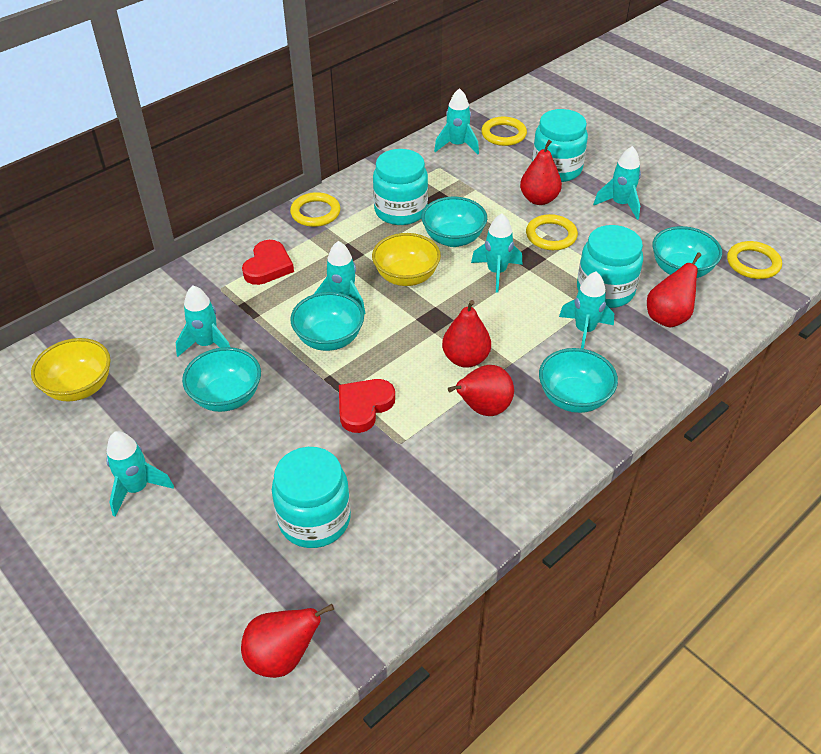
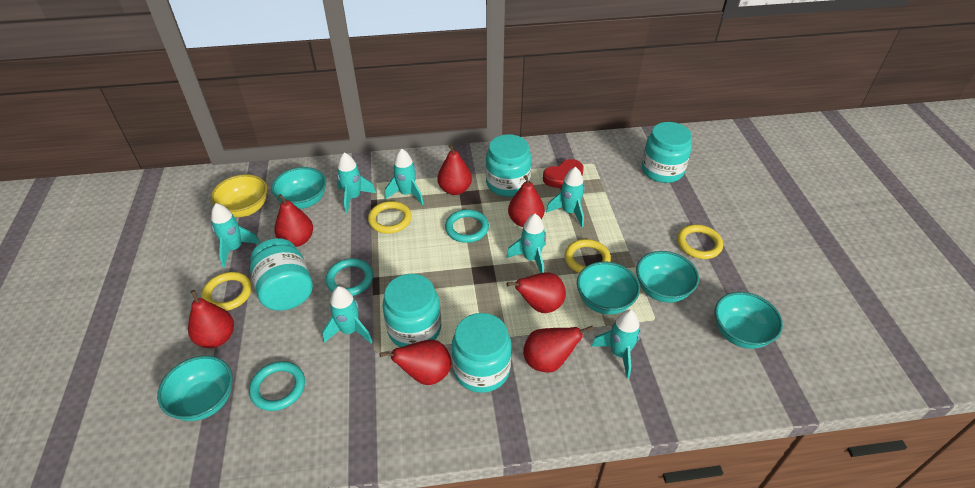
red heart: [242,240,294,285] [339,379,395,433] = 2 -> [543,159,584,188] = 1
red pear: [241,604,334,678] [442,300,491,368] [448,365,514,416] [520,140,562,205] [647,252,702,328] = 5 -> [188,290,234,348] [274,194,313,247] [380,339,451,385] [437,144,472,195] [506,272,566,313] [508,175,544,227] [523,326,594,373] = 7
turquoise jar: [272,447,351,548] [373,149,428,225] [532,109,588,182] [577,225,643,308] = 4 -> [250,238,313,311] [382,274,441,347] [452,313,512,393] [486,134,531,197] [642,122,692,183] = 5
turquoise ring: none = 0 -> [249,361,305,411] [325,258,373,296] [445,209,489,243] = 3
yellow bowl: [31,338,111,402] [372,233,441,286] = 2 -> [211,174,267,217] = 1

